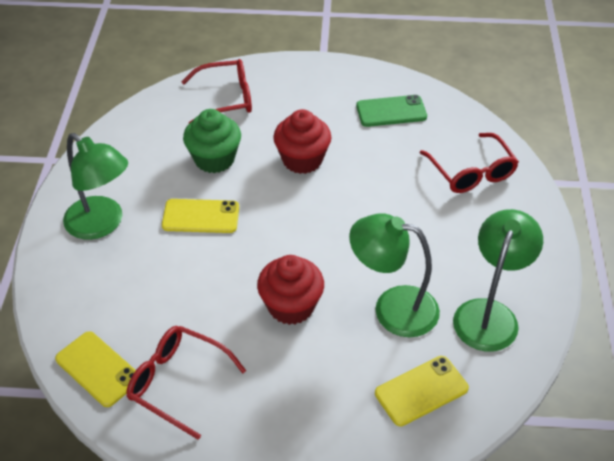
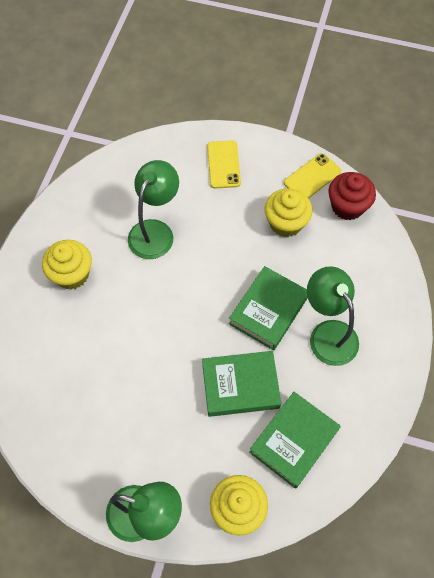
green book: none = 0 -> [202,351,281,417] [229,266,308,350] [249,392,341,489] = 3
green cupcake: [183,109,241,173] = 1 -> none = 0
green phone: [356,95,427,127] = 1 -> none = 0
red cupcake: [257,255,324,325] [273,109,331,174] = 2 -> [328,172,376,220] = 1
red glasses: [126,326,246,440] [181,59,252,123] [420,133,519,193] = 3 -> none = 0
yellow cupcake: none = 0 -> [42,240,92,289] [210,475,268,536] [265,189,313,237] = 3
yellow phone: [55,331,136,407] [162,199,239,233] [375,356,469,426] = 3 -> [207,140,241,189] [284,153,341,199] = 2

